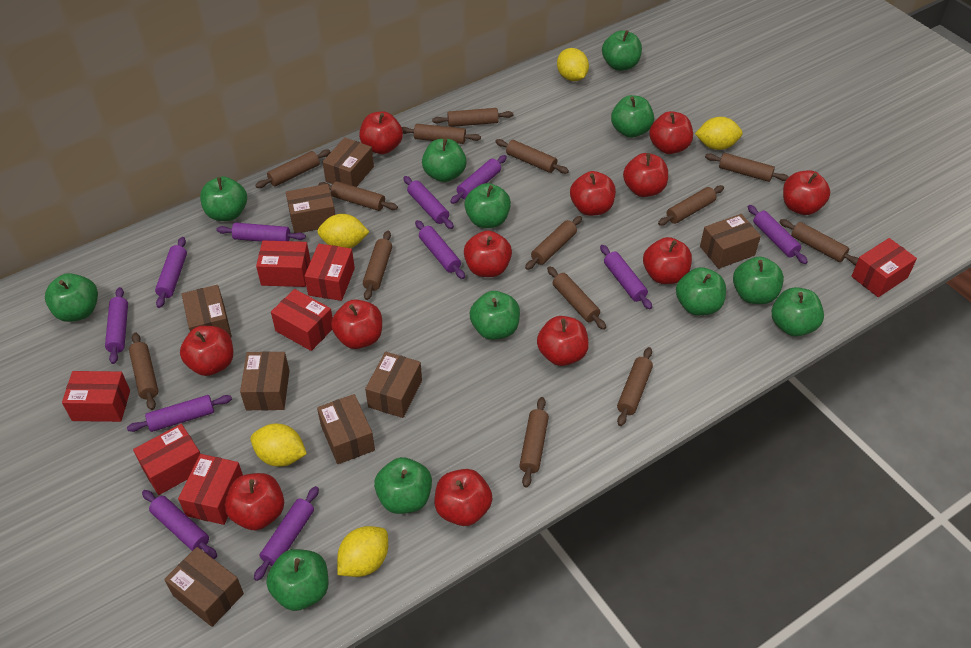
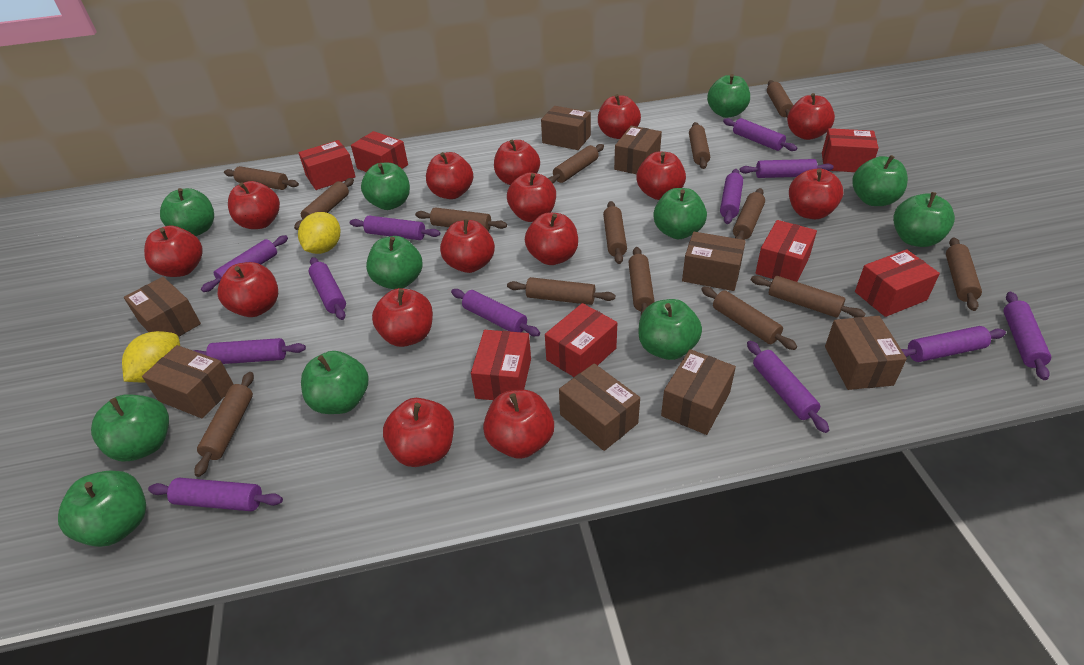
green apple: [45,273,98,322] [200,176,247,221] [266,549,329,611] [374,457,432,514] [422,139,467,182] [464,183,511,228] [470,291,520,340] [602,30,642,71] [611,95,654,138] [676,267,726,315] [733,257,784,304] [772,287,824,336] = 12 -> [58,470,146,547] [91,394,169,462] [160,188,214,236] [301,351,369,414] [361,163,410,210] [366,236,423,289] [638,299,702,360] [653,188,707,239] [707,74,750,118] [852,155,908,206] [893,192,955,247] = 11
purple rolling pin: [105,287,128,364] [127,395,232,432] [142,490,217,559] [155,237,187,308] [216,223,306,242] [254,486,319,581] [404,176,454,229] [415,220,465,279] [450,155,507,204] [600,245,652,309] [748,205,808,264] = 11 -> [148,478,283,511] [193,338,306,364] [201,235,288,292] [309,257,346,320] [350,216,440,240] [451,289,540,336] [720,169,743,224] [723,118,797,151] [740,159,833,178] [747,341,829,433] [901,326,1006,362] [1004,292,1051,380] = 12
red apple: [180,326,233,376] [225,473,284,530] [331,299,382,349] [359,111,403,154] [434,469,493,526] [464,231,512,277] [537,316,589,366] [570,171,616,216] [623,153,668,197] [643,237,692,284] [649,111,693,154] [783,170,830,215] = 12 -> [144,226,203,277] [218,262,278,317] [228,181,280,229] [372,288,433,347] [383,398,454,467] [426,152,473,199] [440,219,495,273] [483,390,554,459] [494,140,540,185] [507,173,556,222] [525,212,578,265] [598,94,641,139] [637,152,686,200] [787,93,835,140] [789,168,843,219] = 15
yellow lemon: [250,424,307,467] [317,214,369,248] [337,526,388,577] [557,48,589,81] [695,117,743,150] = 5 -> [122,331,180,383] [298,212,340,254] = 2

